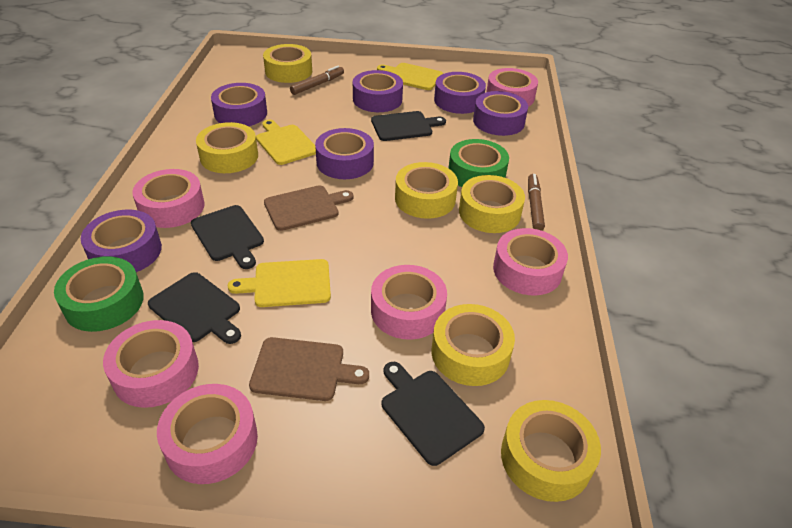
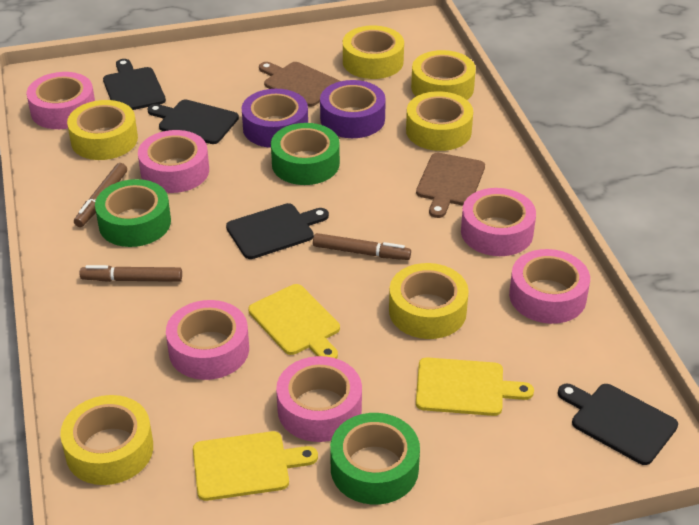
brown marker: [290,66,344,95] [528,174,545,231] = 2 -> [74,163,127,227] [80,265,182,282] [313,233,411,260] = 3
green tape: [54,256,144,332] [448,139,509,187] = 2 -> [95,179,171,247] [271,123,340,185] [330,413,420,505] = 3
purple tape: [81,210,162,272] [211,83,267,126] [315,128,374,179] [353,70,403,112] [434,72,486,114] [473,91,528,136] = 6 -> [242,89,308,148] [320,80,386,138] = 2

